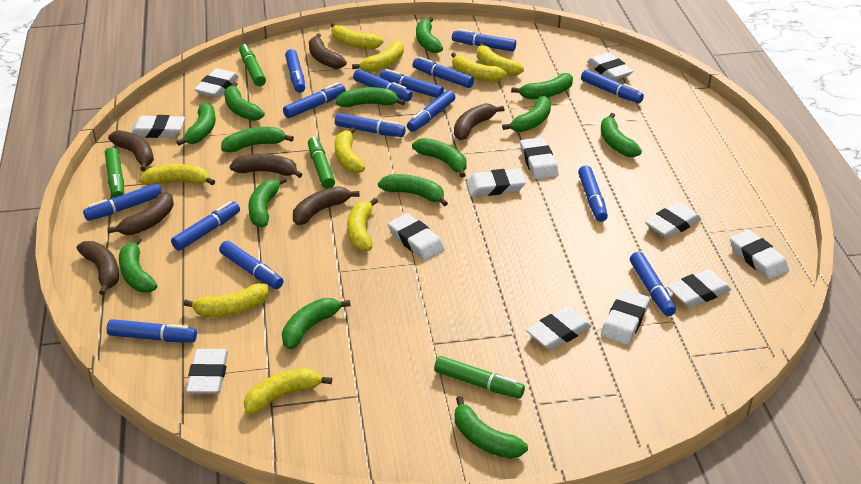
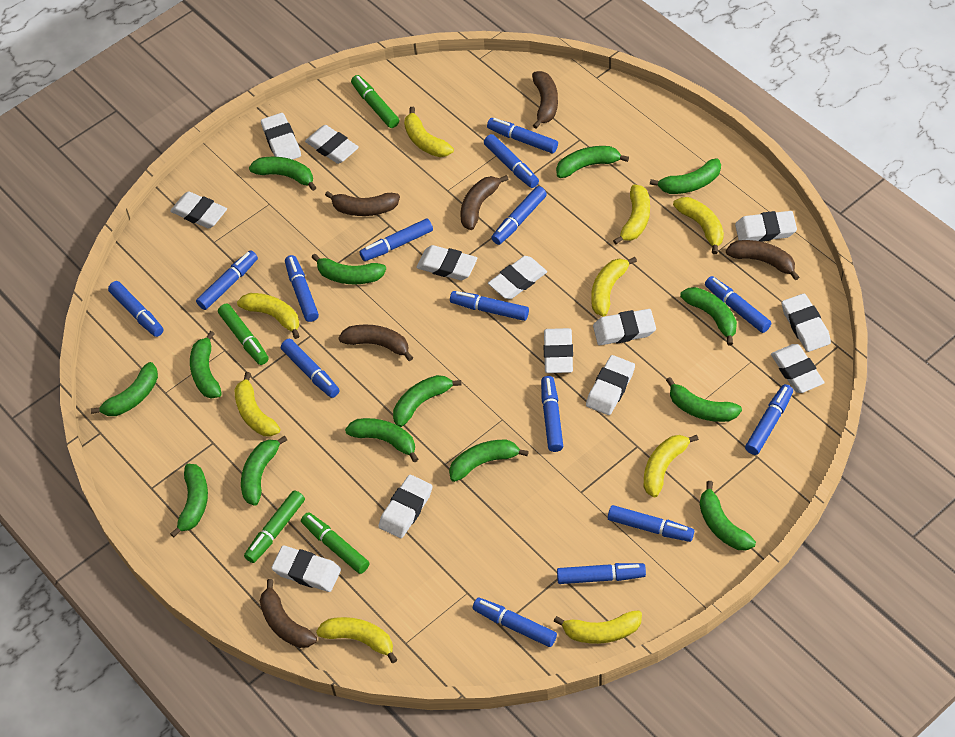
brown banana: [77,241,119,295] [107,192,174,235] [108,130,154,171] [230,154,303,178] [293,186,360,225] [309,33,347,69] [454,103,504,140] = 7 -> [260,579,317,648] [325,191,400,216] [339,325,413,361] [461,175,509,230] [532,71,558,128] [726,240,799,280] = 6
white eraser: [131,115,185,138] [186,349,228,394] [194,68,239,98] [388,213,445,260] [466,169,526,197] [520,137,559,179] [526,307,592,350] [587,52,633,80] [601,289,650,345] [645,202,701,239] [667,269,731,308] [730,230,789,280] = 12 -> [170,191,227,229] [261,113,301,160] [271,545,341,592] [305,125,359,164] [379,475,432,538] [416,245,477,280] [488,256,547,299] [544,328,573,373] [586,355,635,415] [593,309,656,345] [735,211,797,242] [771,344,825,393] [782,293,831,352] = 13

